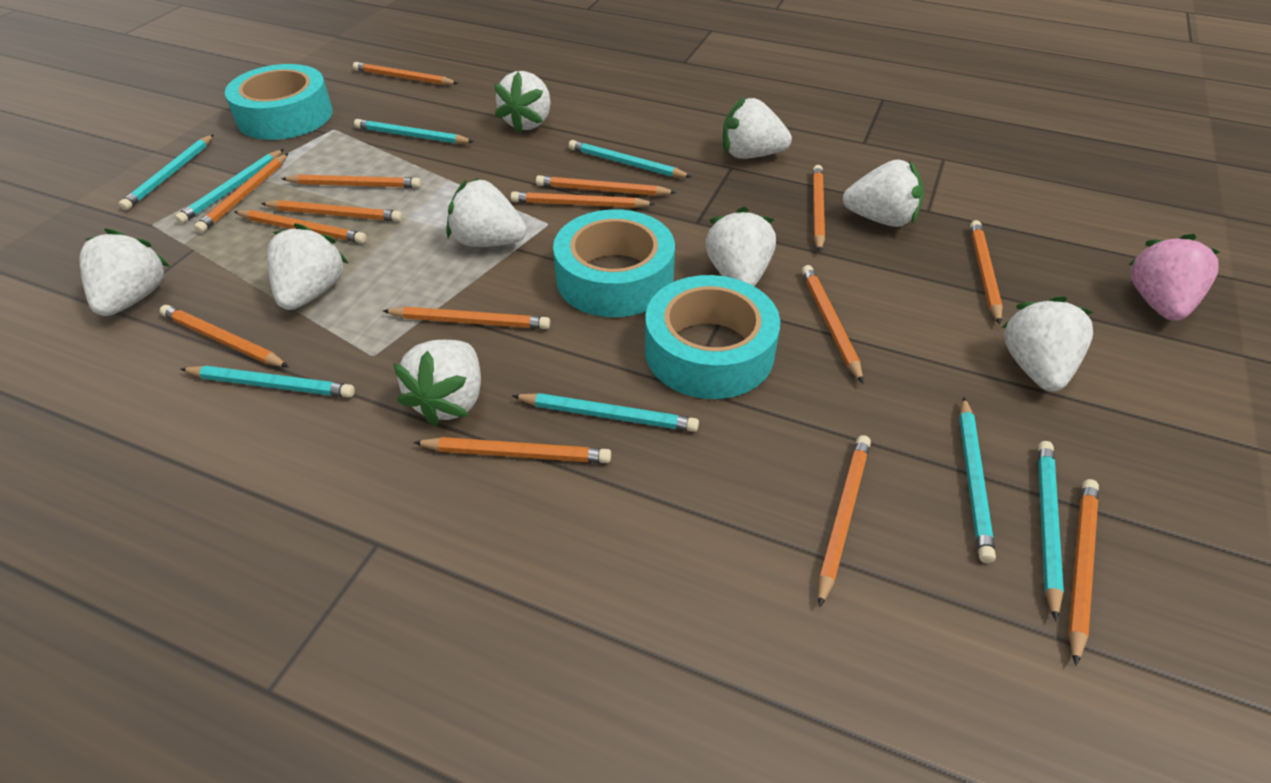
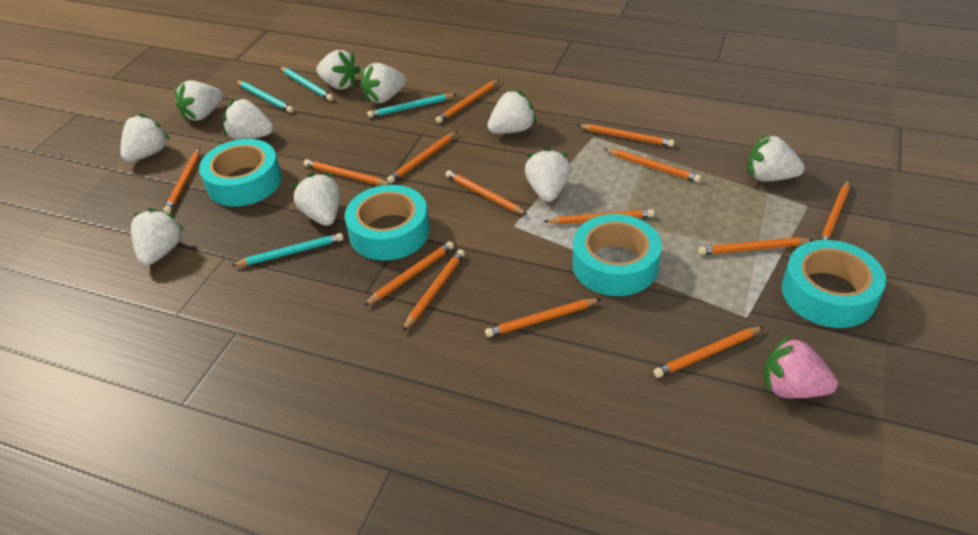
orange pencil: [160,305,289,367] [194,153,288,233] [234,210,367,243] [261,200,402,222] [281,174,421,188] [353,62,458,85] [383,307,550,329] [413,437,611,463] [511,191,655,208] [536,175,677,196] [802,265,863,383] [813,165,825,252] [818,435,871,608] [970,220,1003,324] [1068,479,1099,666] = 15 -> [163,148,200,213] [303,159,391,185] [364,241,454,306] [387,131,457,183] [403,249,465,331] [435,79,500,123] [445,170,528,215] [485,298,601,337] [543,209,654,224] [578,124,674,147] [605,149,701,182] [653,326,764,378] [698,237,813,255] [819,180,850,240] = 14
turquoise pencil: [119,134,214,210] [175,149,284,224] [181,366,355,398] [354,119,474,144] [512,393,699,432] [569,140,692,178] [959,397,996,563] [1038,441,1064,621] = 8 -> [231,233,344,266] [236,80,294,113] [280,67,334,101] [367,94,457,118] = 4
turquoise tape: [225,64,333,140] [553,209,675,317] [645,275,780,399] = 3 -> [199,139,282,207] [345,185,430,261] [572,214,662,296] [782,240,886,328] = 4
white strawberry: [79,229,170,316] [267,223,349,310] [393,340,481,427] [447,178,527,247] [494,71,551,133] [705,207,776,286] [723,97,792,159] [843,159,924,227] [1001,296,1094,391] = 9 -> [120,113,170,162] [131,208,185,265] [174,80,223,122] [223,98,273,140] [292,173,340,226] [316,50,361,89] [361,63,406,103] [487,90,537,134] [525,147,571,202] [747,135,805,182] = 10

